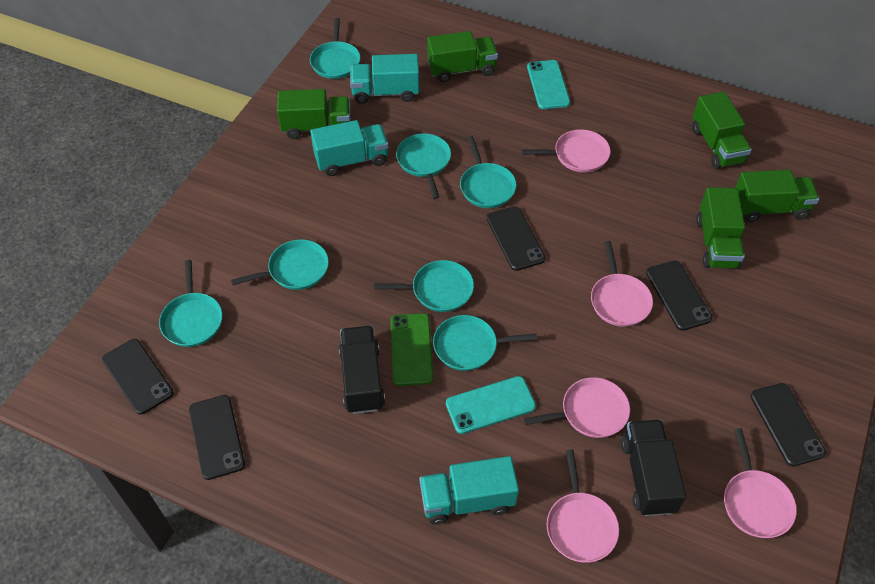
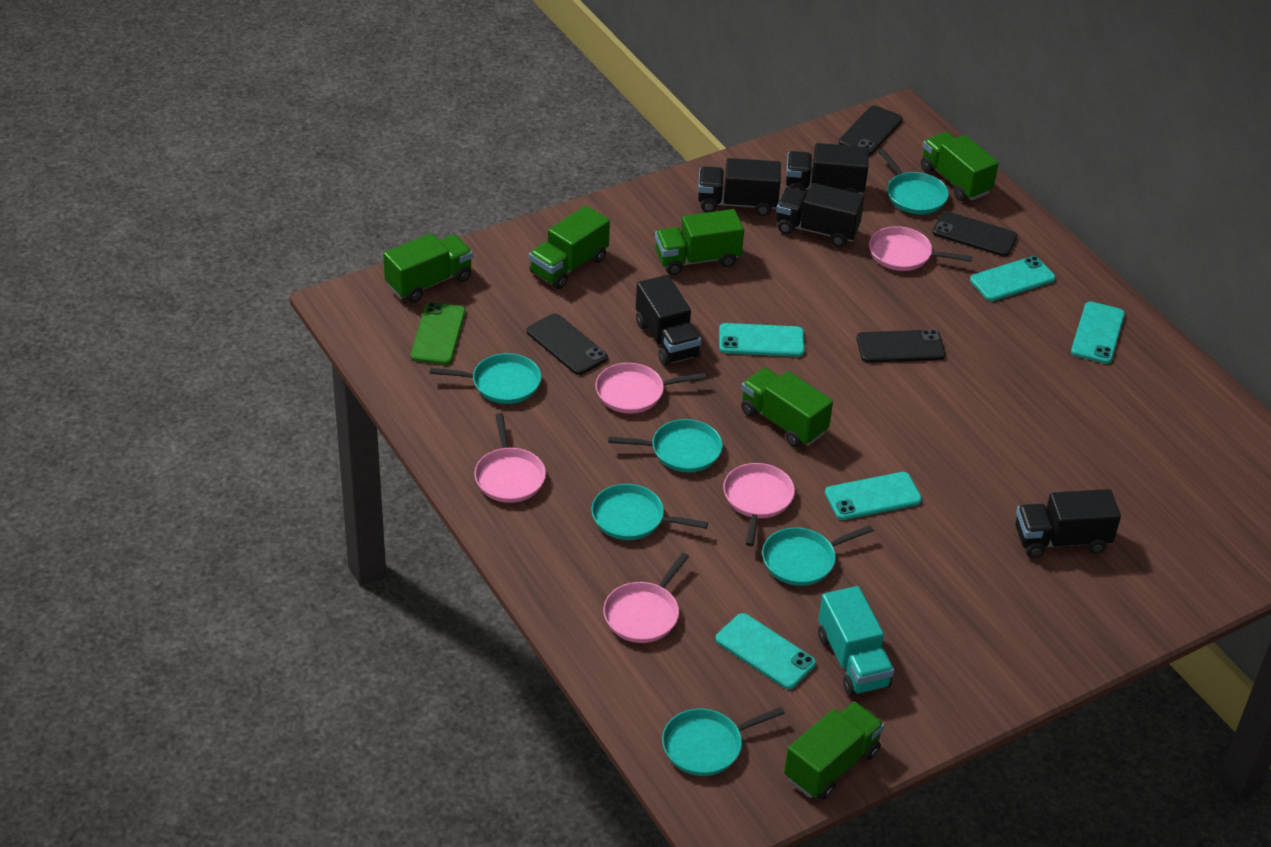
black phone: [102,339,174,415] [189,395,245,480] [487,206,546,271] [646,261,713,331] [751,383,826,467] = 5 -> [527,313,608,375] [839,105,903,155] [857,330,945,363] [932,211,1017,256] = 4
black truck: [339,326,385,414] [621,420,686,516] = 2 -> [636,275,701,366] [698,158,781,216] [776,183,865,247] [786,143,869,194] [1015,489,1121,558] = 5
green truck: [277,89,351,139] [427,31,498,82] [692,92,752,169] [696,187,745,269] [735,170,819,222] = 5 -> [383,233,473,303] [529,205,610,289] [655,209,744,275] [741,368,833,448] [784,702,884,800] [921,132,999,201] = 6
turquoise pan: [159,260,223,347] [231,239,329,290] [310,18,360,79] [374,260,474,312] [396,133,451,199] [433,315,537,371] [460,136,517,208] = 7 -> [430,353,541,404] [591,484,708,540] [608,419,723,473] [662,707,785,776] [762,525,874,586] [878,149,949,214] = 6
turquoise phone: [446,376,536,434] [527,60,570,109] = 2 -> [715,613,816,689] [719,323,805,357] [825,472,922,520] [970,256,1056,301] [1071,302,1125,364] = 5
turquoise truck: [310,120,389,176] [350,54,419,104] [419,456,519,525] = 3 -> [818,586,894,696] = 1

